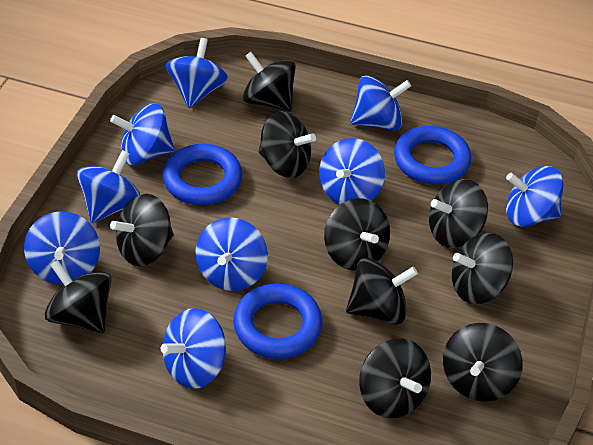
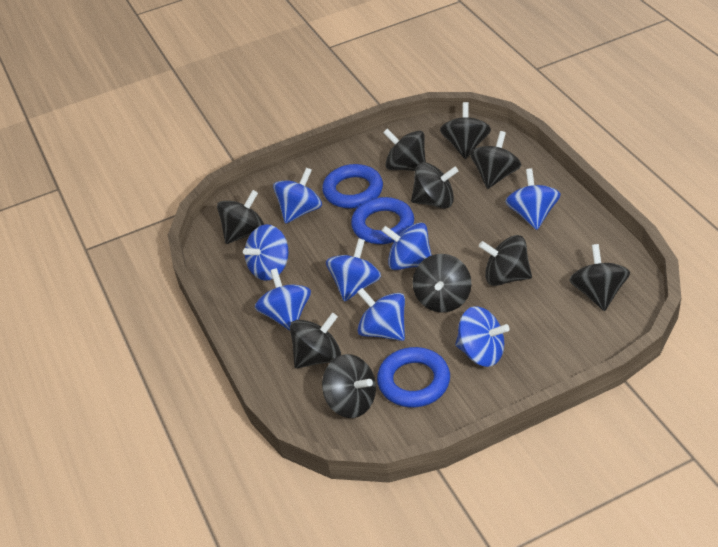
blue spinning top: [24,211,100,285] [77,150,140,223] [110,104,175,165] [161,308,226,389] [166,38,228,108] [195,217,268,291] [319,138,385,205] [350,75,411,131] [506,166,564,227] = 9 -> [243,224,288,281] [255,268,311,331] [273,167,322,224] [326,238,381,302] [357,288,405,341] [381,222,432,270] [455,306,510,367] [505,168,561,230] = 8

